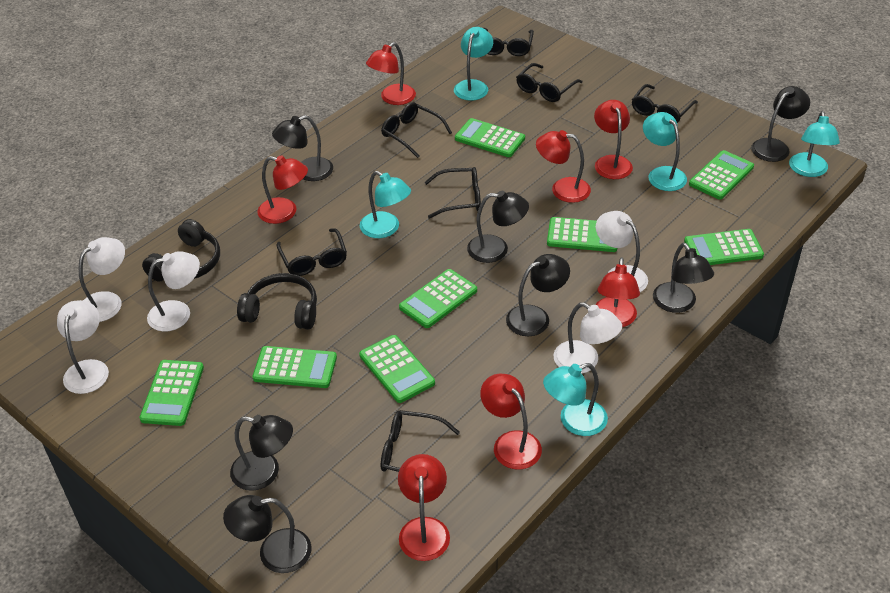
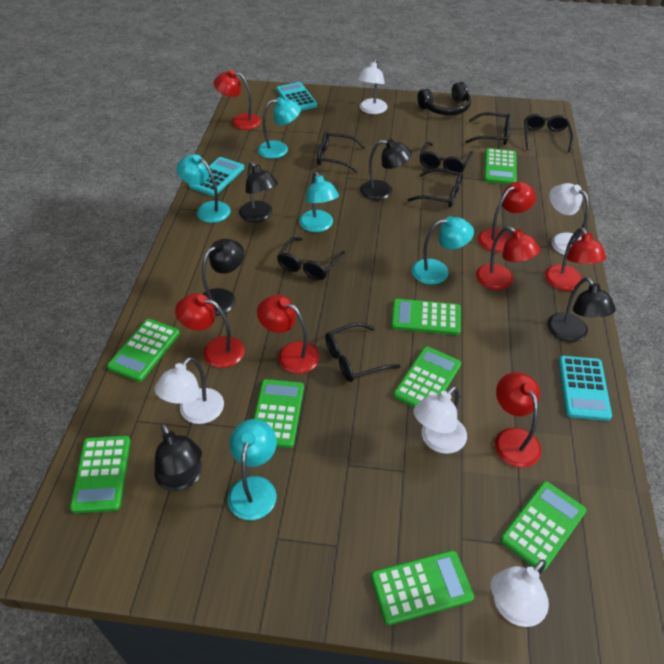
black headphones: [142,219,220,282] [237,273,317,330] = 2 -> [417,82,471,115] = 1
black lamp: [223,495,311,573] [230,415,293,491] [272,115,333,181] [467,191,529,263] [506,254,570,336] [653,243,714,313] [751,86,810,162] = 7 -> [154,424,202,491] [202,239,244,316] [239,162,278,223] [360,139,412,200] [547,277,616,342] = 5
turquoise calculator: none = 0 -> [189,157,244,196] [276,82,317,111] [559,356,612,421] = 3

